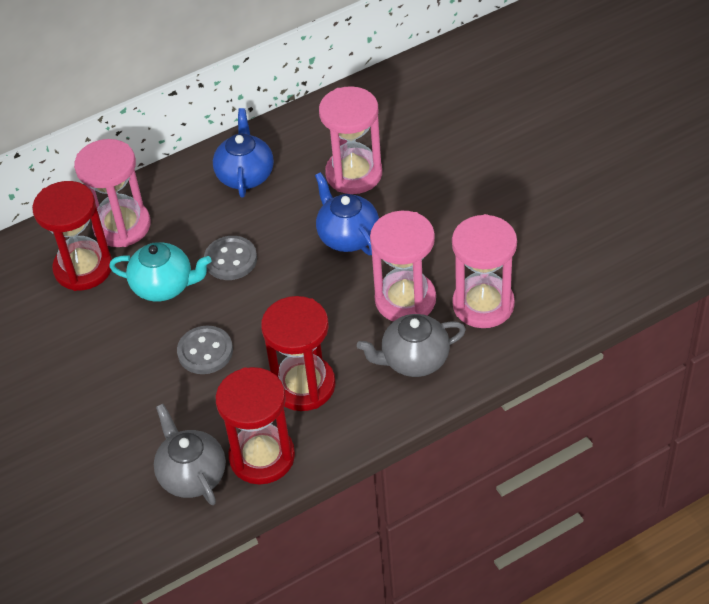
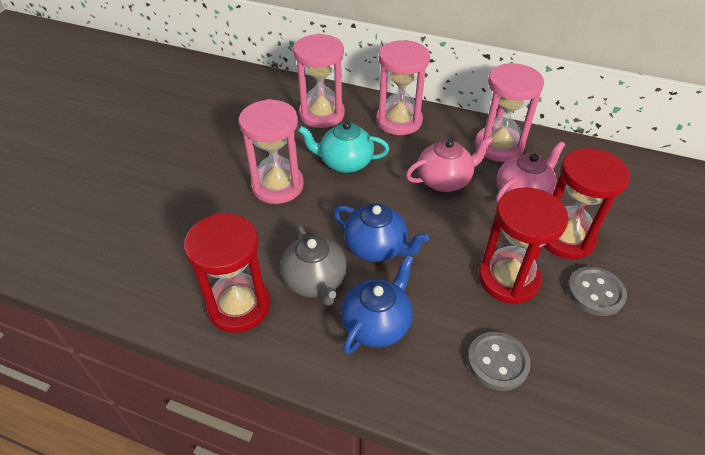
grey teapot: [154,404,226,505] [357,314,466,377] = 2 -> [280,224,347,306] = 1
pink teapot: none = 0 -> [406,136,493,192] [496,141,565,203] = 2

